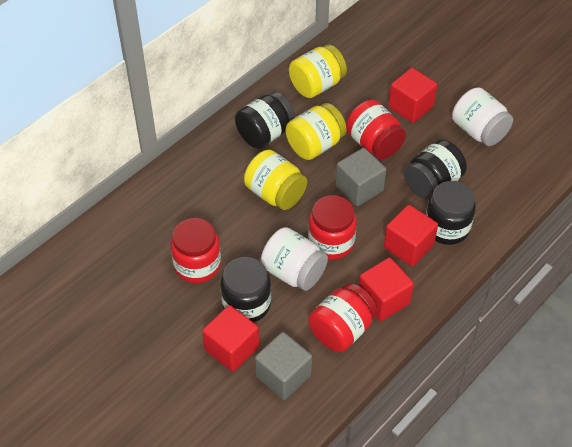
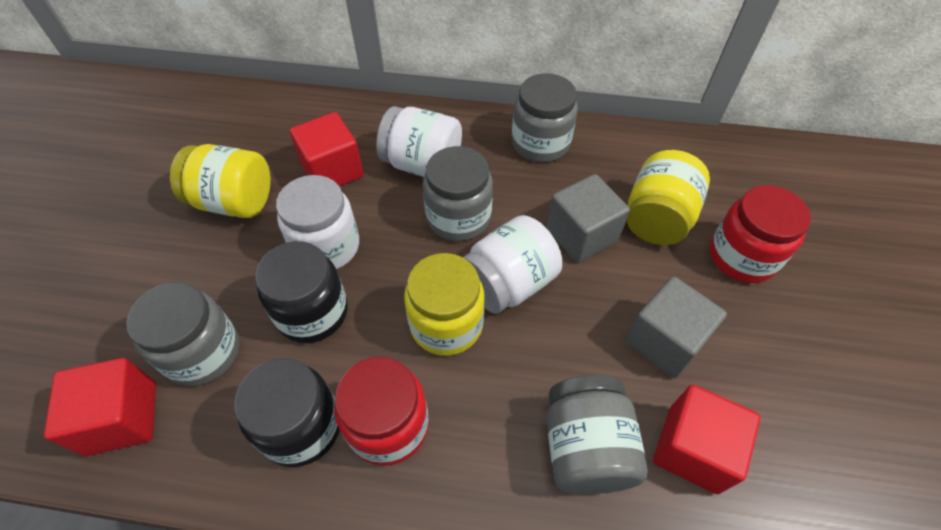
black jar: [221,257,271,323] [235,92,295,149] [404,139,467,199] [426,181,476,245] = 4 -> [234,358,340,467] [255,241,348,343] = 2
grey jar: none = 0 -> [127,282,239,386] [423,146,493,241] [512,73,578,162] [547,375,648,494] = 4
red cube: [202,305,259,372] [359,258,414,321] [384,205,438,266] [388,68,437,123] = 4 -> [44,358,156,456] [290,112,364,187] [653,385,760,494] = 3
red jar: [170,218,221,283] [308,195,357,260] [308,283,378,352] [346,100,406,159] = 4 -> [335,357,429,466] [710,185,811,283] = 2
white jar: [261,227,328,291] [452,87,513,146] = 2 -> [276,175,359,269] [376,106,462,177] [463,215,562,314] = 3

